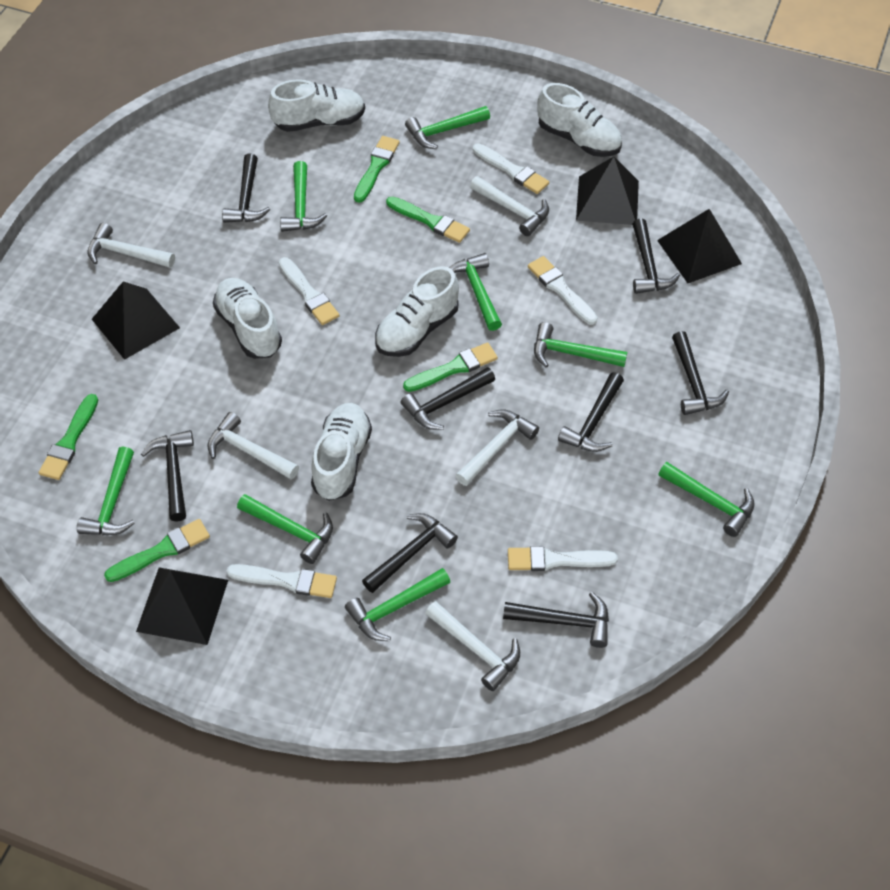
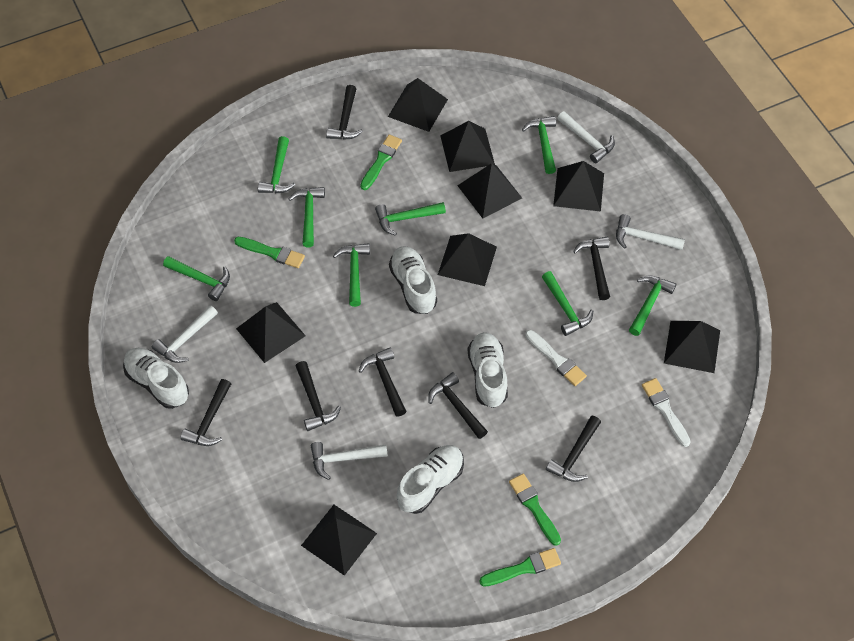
black hammer: [141,430,194,522] [222,153,270,223] [362,513,458,593] [401,367,495,430] [503,592,609,648] [558,372,624,452] [632,219,680,294] [672,331,729,415] = 8 -> [180,379,231,446] [296,361,341,431] [326,85,363,140] [359,347,406,417] [428,372,488,439] [546,416,601,482] [573,237,610,300] = 7
black pyramid: [92,281,180,360] [136,567,228,645] [576,157,639,225] [657,209,742,283] = 4 -> [236,302,305,363] [301,505,377,576] [388,78,448,132] [438,233,497,286] [440,121,495,172] [457,163,522,218] [553,161,604,212] [664,321,720,373] = 8
green brush: [39,394,98,480] [104,519,210,582] [354,136,400,203] [386,197,470,243] [403,342,498,392] = 5 -> [234,237,305,268] [360,134,402,190] [479,548,561,587] [509,473,561,546] = 4
white brush: [227,564,337,598] [279,257,340,325] [473,143,549,194] [508,546,618,571] [528,256,597,325] = 5 -> [525,330,587,386] [642,378,691,447] = 2
white hammer: [87,223,175,268] [207,412,299,479] [425,601,520,691] [455,409,539,486] [470,176,549,236] = 5 -> [152,305,218,363] [311,442,388,480] [557,111,615,163] [616,214,685,250] = 4
white shoe: [213,278,282,359] [268,79,365,132] [311,403,372,501] [375,266,459,357] [537,83,622,157] = 5 -> [123,348,189,409] [389,246,437,314] [397,445,464,514] [468,332,508,408] = 4

